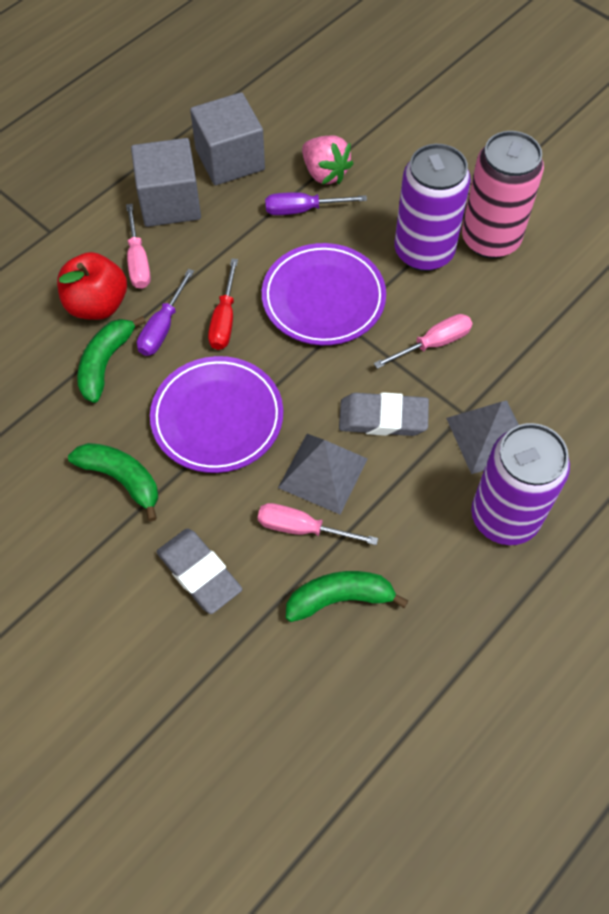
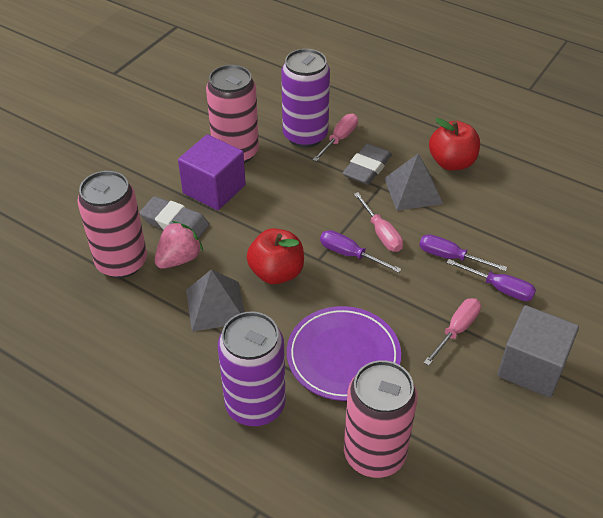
green banana: [68,443,158,521] [77,316,146,403] [286,571,409,622] = 3 -> none = 0
grey cube: [131,138,201,227] [190,92,265,185] = 2 -> [497,305,579,398] = 1
pink can: [462,131,544,259] = 1 -> [77,171,147,278] [206,65,259,163] [344,360,418,478] = 3
purple cube: none = 0 -> [178,134,246,210] = 1
purple plate: [150,356,283,473] [262,243,386,345] = 2 -> [287,306,401,401] = 1
purple screwdriver: [137,269,194,356] [265,192,367,215] = 2 -> [320,230,401,273] [419,234,507,271] [447,259,536,301] = 3
red apple: [57,252,127,320] = 1 -> [247,228,304,284] [429,118,480,170] = 2
red screwdriver: [208,258,238,350] = 1 -> none = 0

